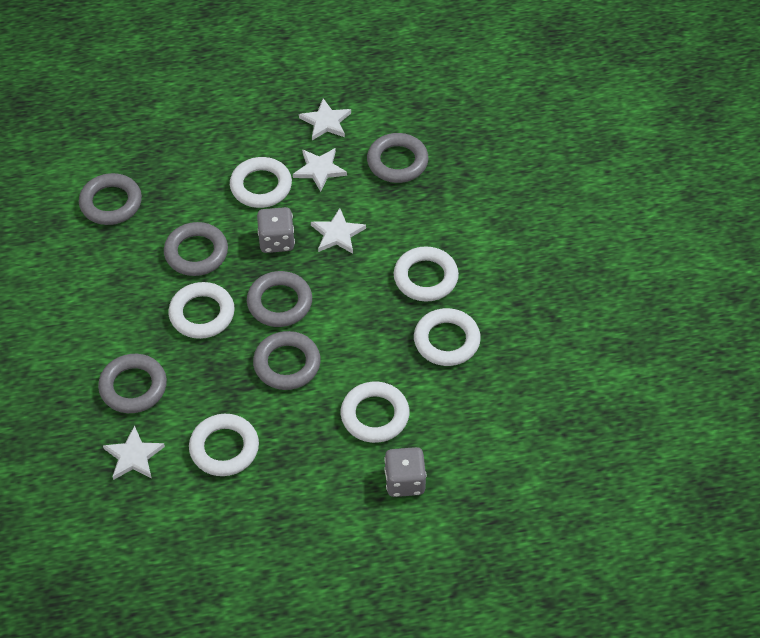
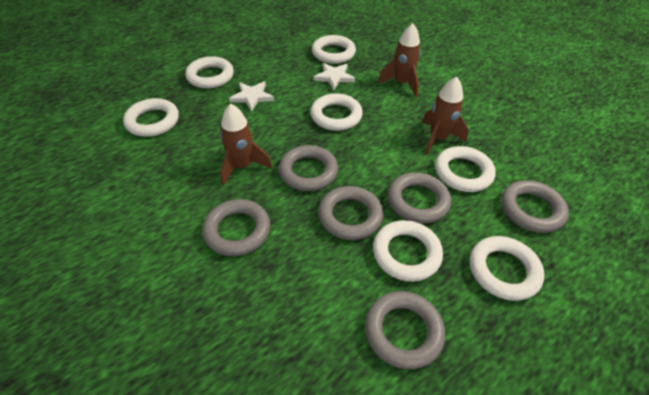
brown rocket: none = 0 -> [220,103,273,186] [378,23,421,97] [422,76,469,155] = 3
grey dice: [257,207,295,253] [384,447,427,497] = 2 -> none = 0
white ring: [168,282,235,339] [189,414,259,476] [230,157,292,208] [341,382,410,443] [394,246,459,301] [414,308,481,366] = 6 -> [123,98,179,137] [185,56,234,88] [310,93,363,131] [312,35,356,64] [373,220,443,282] [435,146,496,192] [470,236,544,301] = 7
white star: [103,425,165,480] [293,148,347,192] [299,98,351,140] [311,208,366,254] = 4 -> [229,82,274,112] [313,63,355,90] = 2

